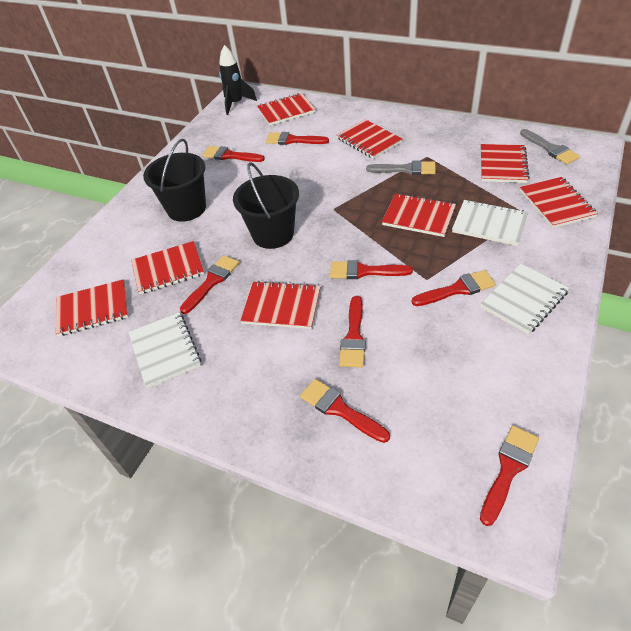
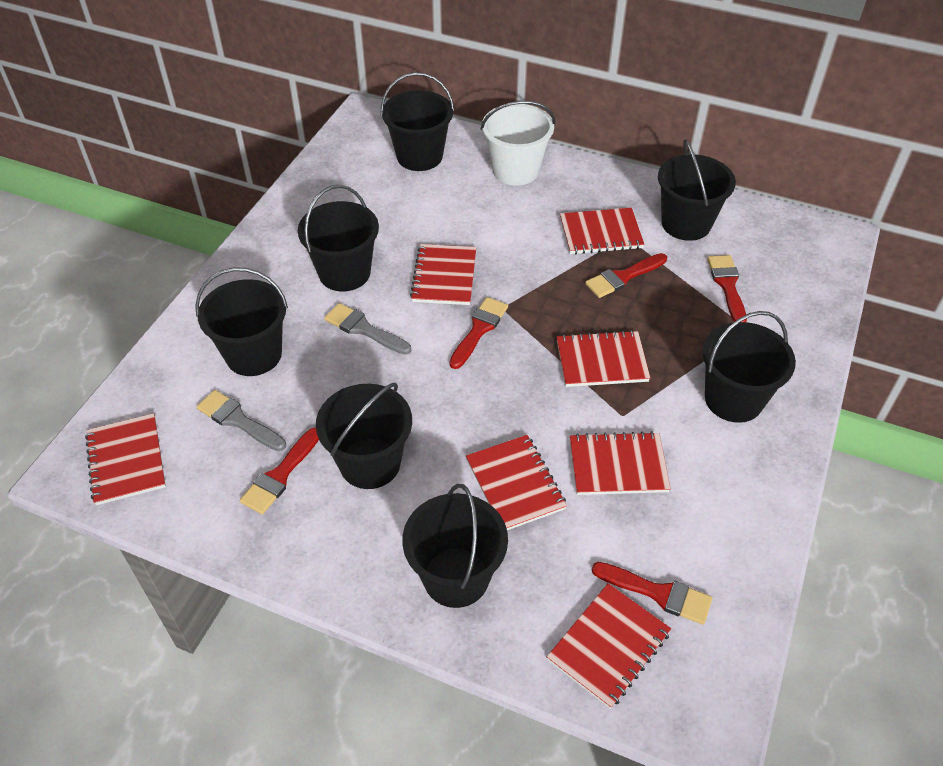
black bucket: [143,139,206,222] [233,162,299,249] = 2 -> [195,267,288,376] [298,185,379,291] [316,383,412,489] [381,72,454,171] [402,484,508,608] [658,139,736,241] [702,311,796,423] = 7
black rocket: [219,45,257,115] = 1 -> none = 0
red brush: [180,255,239,314] [203,146,265,162] [266,132,329,145] [300,379,390,443] [330,260,413,279] [339,296,366,367] [411,270,496,306] [480,426,539,526] = 8 -> [240,428,319,514] [449,297,508,369] [585,253,667,298] [592,562,712,625] [707,255,747,322] = 5
red notebook: [56,279,128,336] [131,241,204,294] [240,281,321,329] [257,93,316,126] [337,119,402,159] [382,193,456,237] [481,144,530,183] [520,177,598,228] = 8 -> [85,413,166,505] [410,244,476,305] [466,435,567,530] [547,583,671,709] [557,330,650,387] [560,208,644,254] [570,431,671,495] = 7
white bucket: none = 0 -> [481,101,555,185] = 1
white notebook: [128,312,201,388] [452,200,529,246] [480,263,569,335] = 3 -> none = 0

